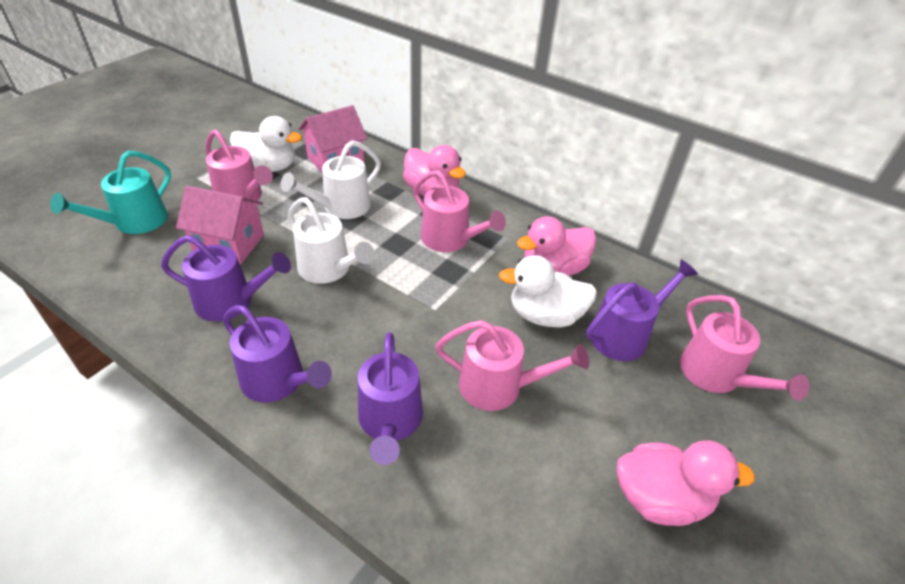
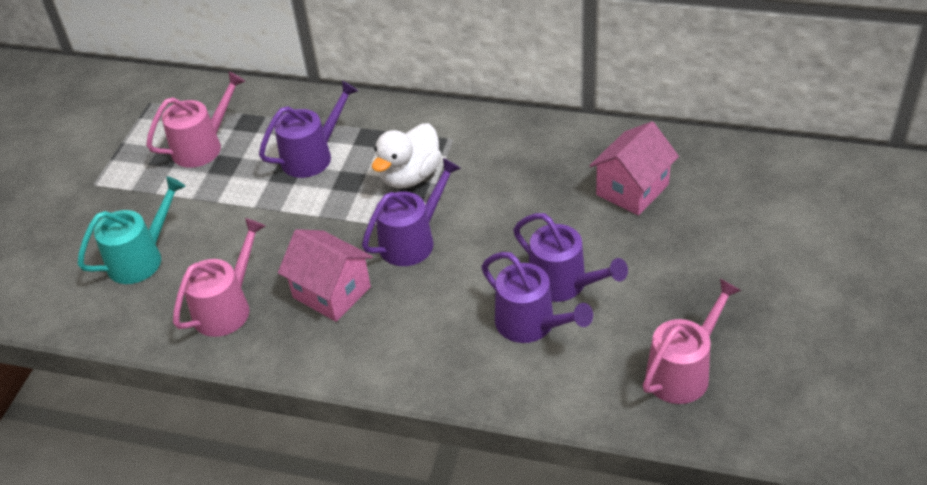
pink duck: [403,145,466,196] [517,216,597,276] [617,441,755,526] = 3 -> none = 0
pink watering can: [206,129,273,204] [413,170,506,252] [435,320,589,411] [680,295,809,401] = 4 -> [146,72,245,168] [173,218,265,337] [643,279,741,404] = 3
white duck: [230,116,302,172] [499,255,597,327] = 2 -> [372,123,442,189] = 1
white watering can: [281,140,381,219] [288,197,374,284] = 2 -> none = 0

